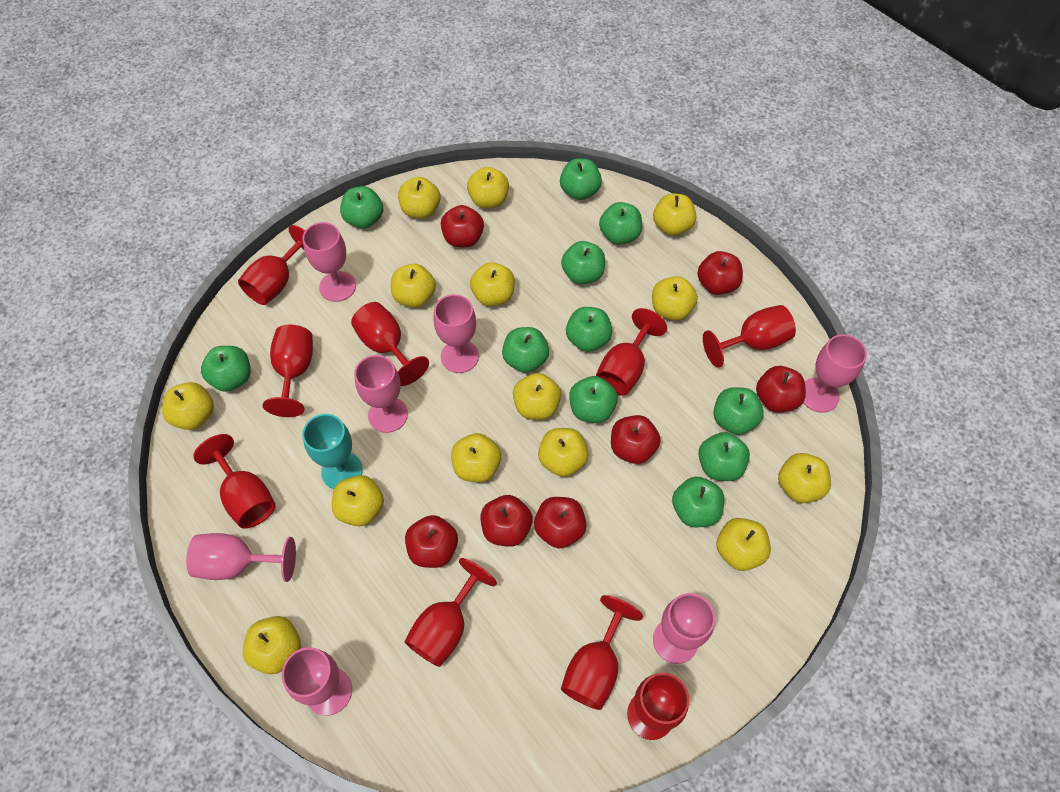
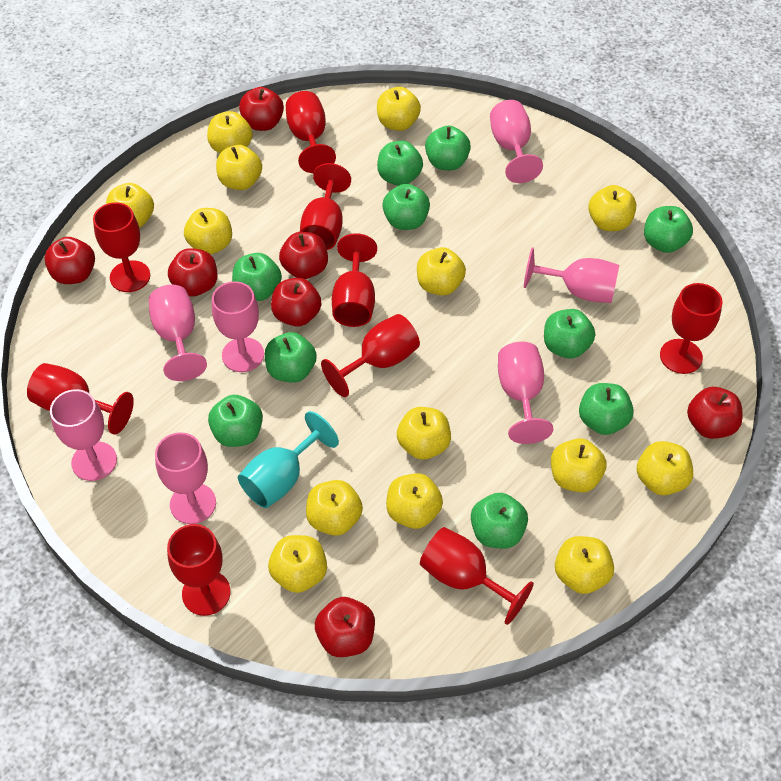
green apple: [201,346,251,392] [340,186,383,228] [502,327,549,373] [560,158,602,200] [561,241,605,284] [566,307,612,352] [569,376,618,423] [599,202,642,245] [672,477,724,527] [698,432,750,481] [713,387,764,435] = 11 -> [208,395,263,447] [232,253,282,301] [265,332,317,383] [377,141,423,186] [382,184,430,230] [425,126,471,170] [471,493,528,549] [544,309,595,359] [579,383,634,435] [644,206,693,253] = 10

